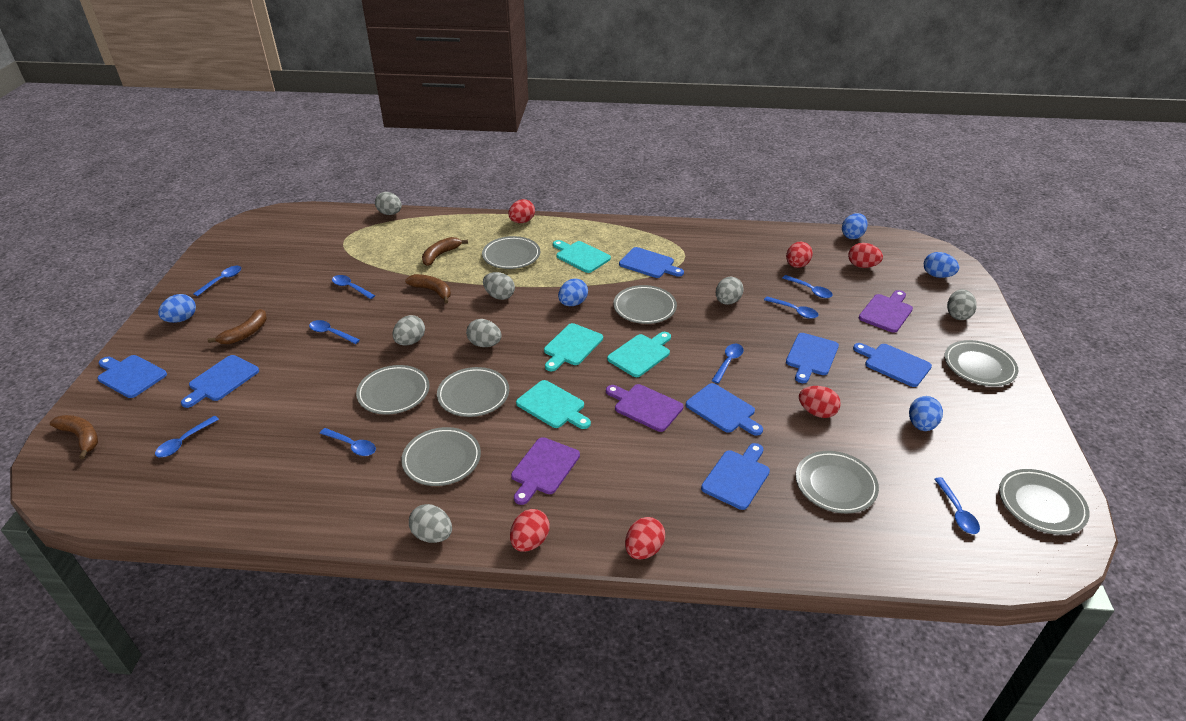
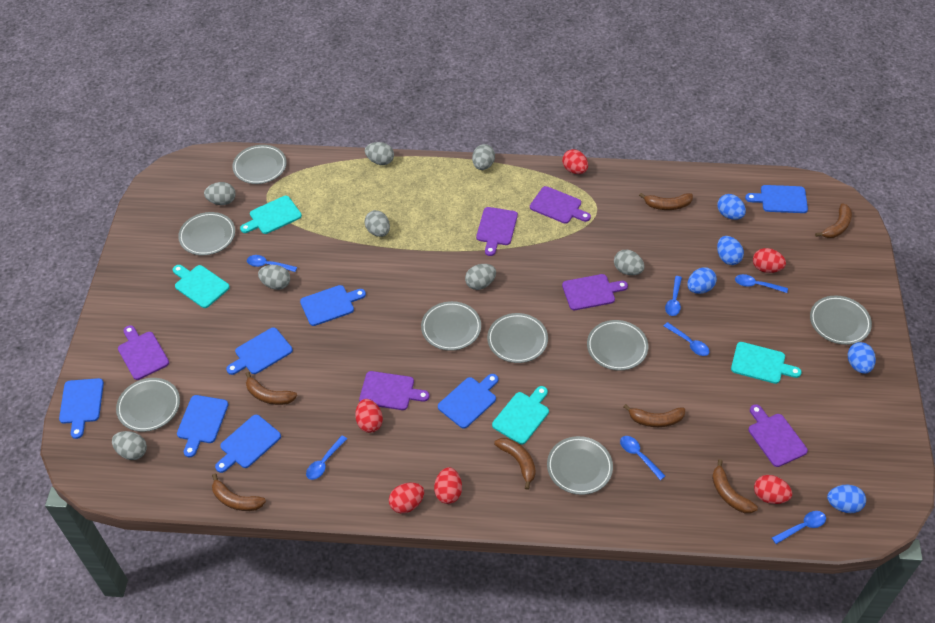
blue spoon: [155,416,219,457] [193,266,241,296] [309,320,360,344] [320,428,376,456] [332,275,375,299] [712,344,744,383] [764,296,818,319] [782,275,833,298] [934,477,980,534] = 9 -> [247,255,297,272] [306,436,347,480] [620,436,665,480] [664,322,710,356] [665,276,682,316] [735,274,788,293] [772,511,826,544] = 7
brown banana: [50,415,98,459] [208,309,267,344] [405,274,451,303] [422,237,468,266] = 4 -> [212,474,266,511] [246,372,297,405] [494,438,536,490] [624,404,685,427] [639,193,693,210] [712,459,758,513] [815,203,852,238] = 7
grey egg: [375,192,402,215] [392,315,425,345] [409,504,452,543] [466,319,501,347] [483,272,515,300] [716,277,744,305] [947,289,977,320] = 7 -> [112,431,147,460] [204,182,236,205] [258,265,290,290] [364,210,390,237] [365,142,394,165] [465,264,496,290] [472,144,495,170] [614,250,644,275] = 8
purple cutting board: [511,437,580,505] [606,384,683,432] [859,290,913,333] = 3 -> [118,325,169,380] [359,371,429,410] [476,207,518,256] [530,186,591,224] [562,274,628,310] [749,404,808,467] = 6

